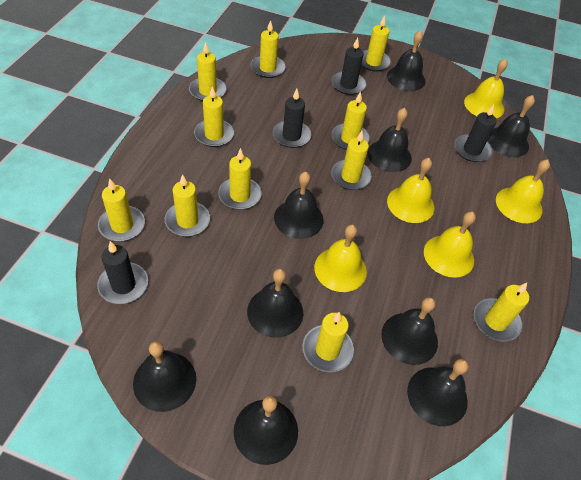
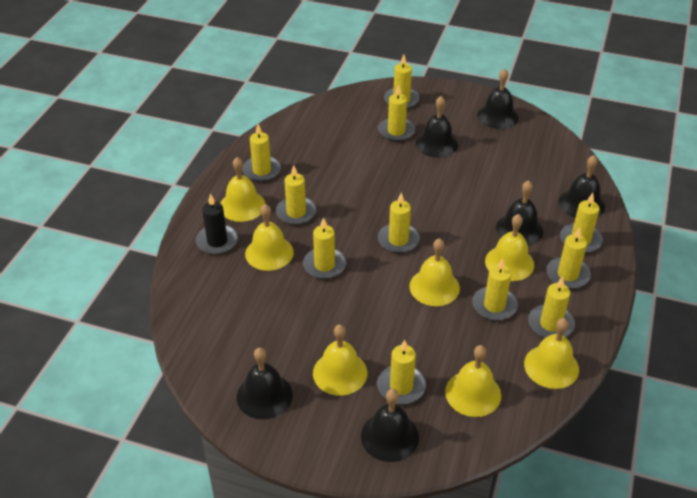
black bell: [133,341,196,412] [234,395,298,465] [247,269,303,338] [274,172,324,239] [367,108,412,172] [381,297,438,365] [387,30,426,91] [407,359,469,426] [487,95,535,157] = 9 -> [237,347,293,419] [361,389,419,462] [415,96,458,158] [477,69,519,129] [496,180,543,246] [559,155,605,218] = 6
black candle: [97,241,148,304] [273,89,311,148] [331,38,366,95] [455,105,496,162] = 4 -> [196,193,238,255] = 1
yellow bell: [314,225,367,292] [387,158,434,223] [424,212,476,278] [464,58,508,118] [496,159,550,223] = 5 -> [220,157,265,222] [245,204,294,271] [313,324,367,396] [410,238,460,306] [445,345,501,417] [485,214,534,281] [524,318,579,389] = 7

